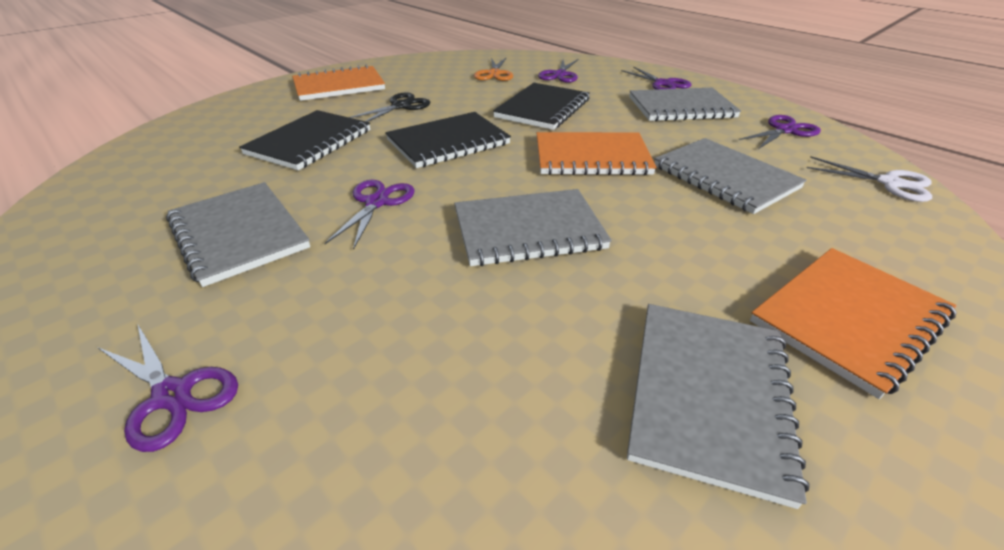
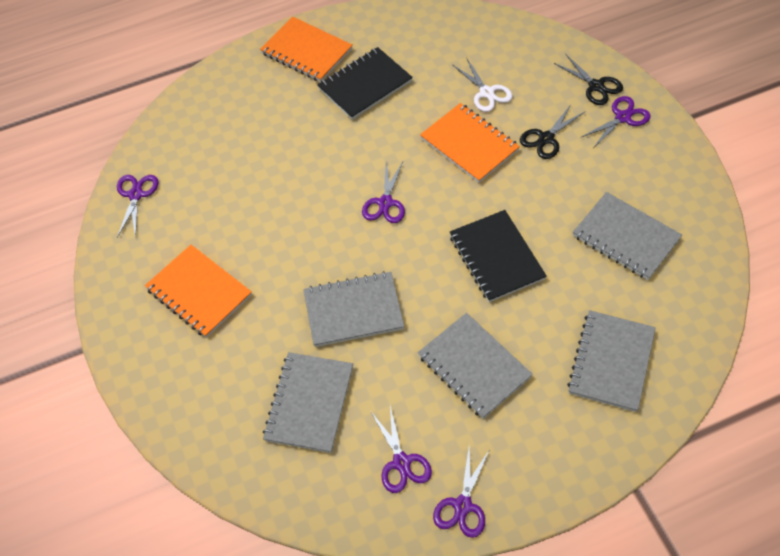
black notebook: [239,110,370,170] [385,112,511,168] [493,83,590,130] = 3 -> [317,47,413,120] [450,210,547,302] = 2
black scissors: [349,92,430,122] = 1 -> [520,105,585,159] [554,55,623,105] = 2
orange scissors: [474,57,513,81] = 1 -> none = 0

